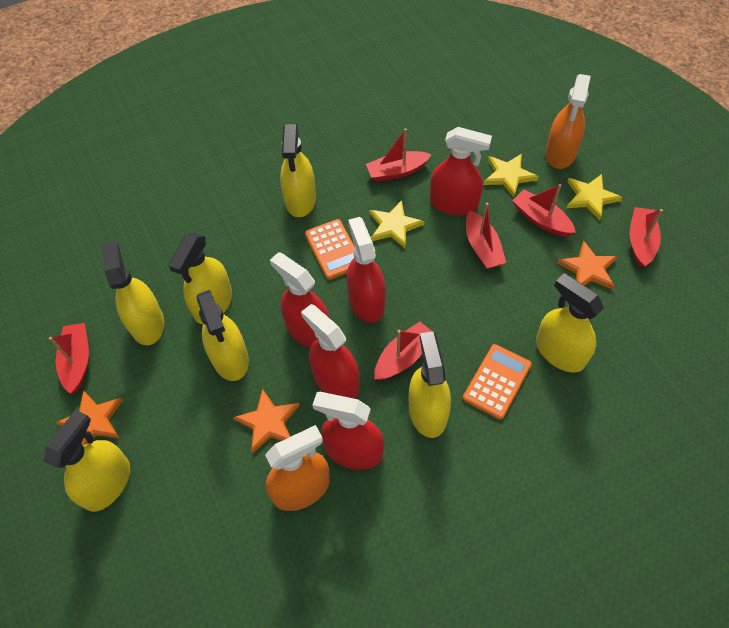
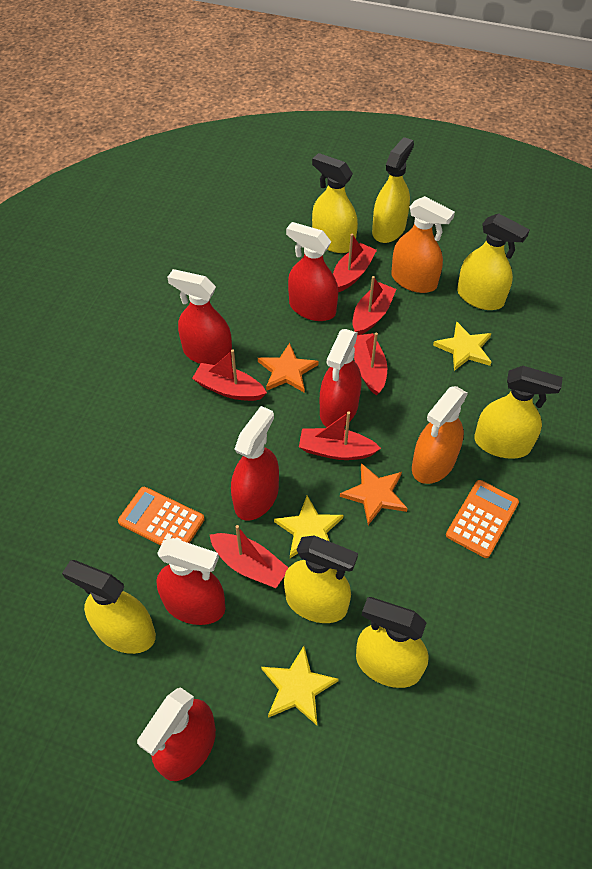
orange star: [56,390,123,445] [233,389,299,454] [557,240,618,289] = 3 -> [258,343,319,393] [340,463,408,525] = 2
red spray bottle: [270,252,330,348] [301,304,360,399] [312,392,384,470] [346,217,386,323] [430,127,492,215] = 5 -> [137,687,216,781] [156,538,226,625] [167,269,232,365] [231,406,279,520] [286,222,338,321] [320,329,361,427] = 6

